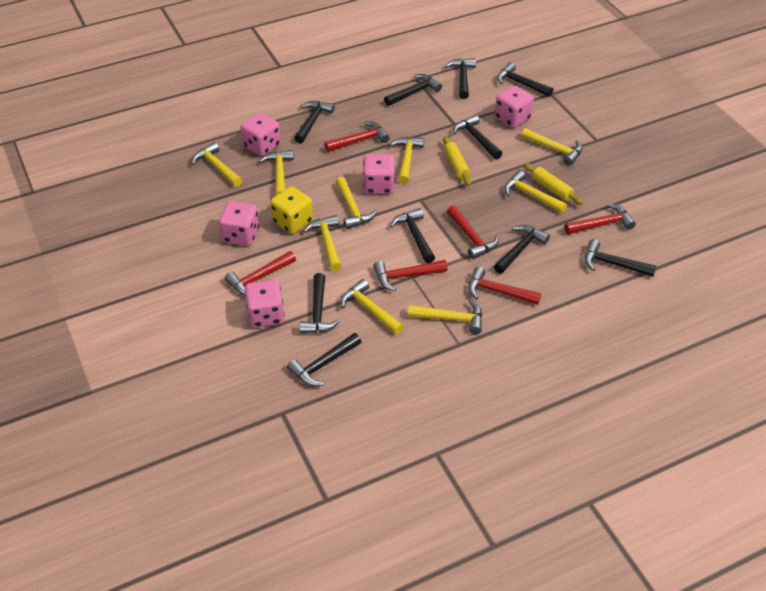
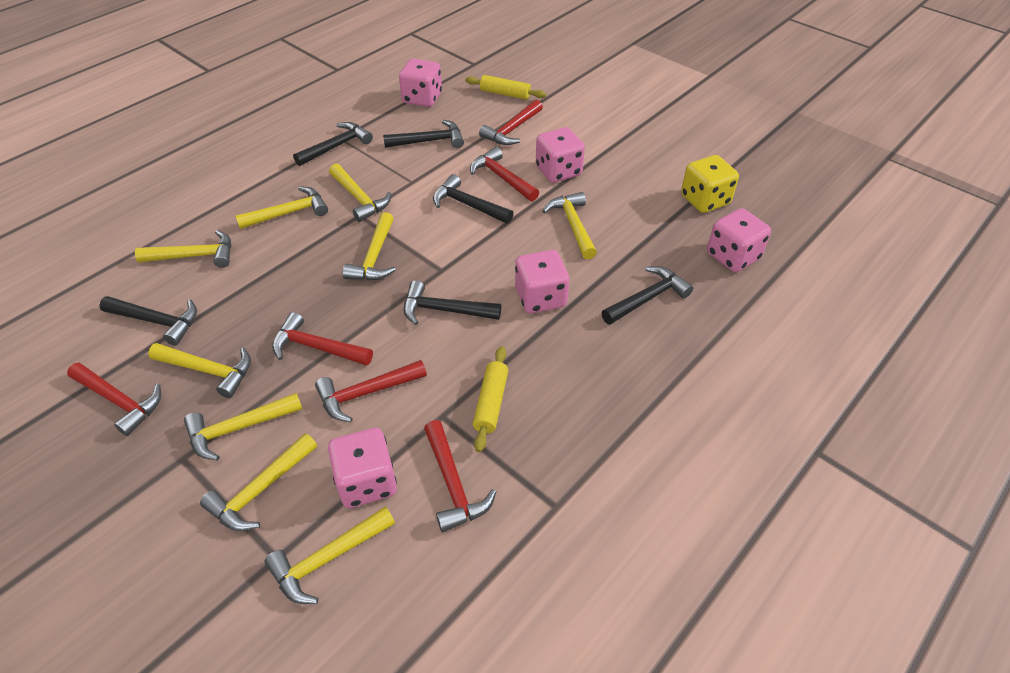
black hammer: [287,333,361,386] [294,101,335,144] [299,273,340,334] [384,74,442,106] [390,208,435,263] [445,58,476,99] [453,115,503,160] [494,225,550,274] [497,62,554,97] [584,239,657,277] = 10 -> [99,296,197,346] [293,122,373,166] [383,120,464,148] [404,280,501,325] [433,174,514,224] [601,266,693,325] = 6

